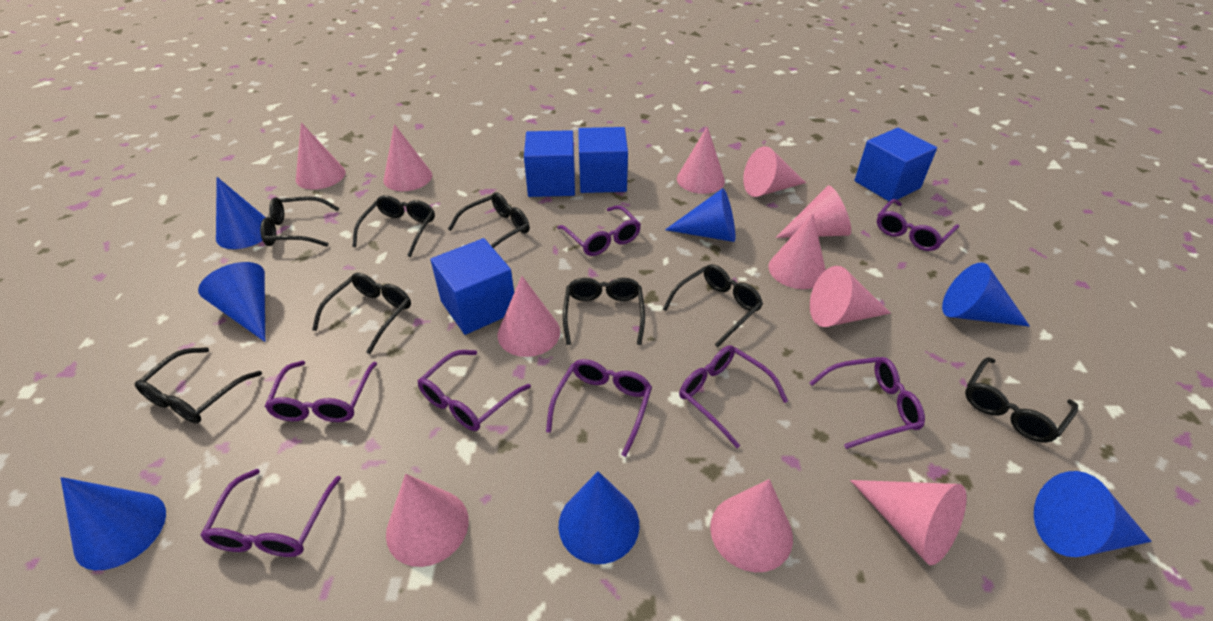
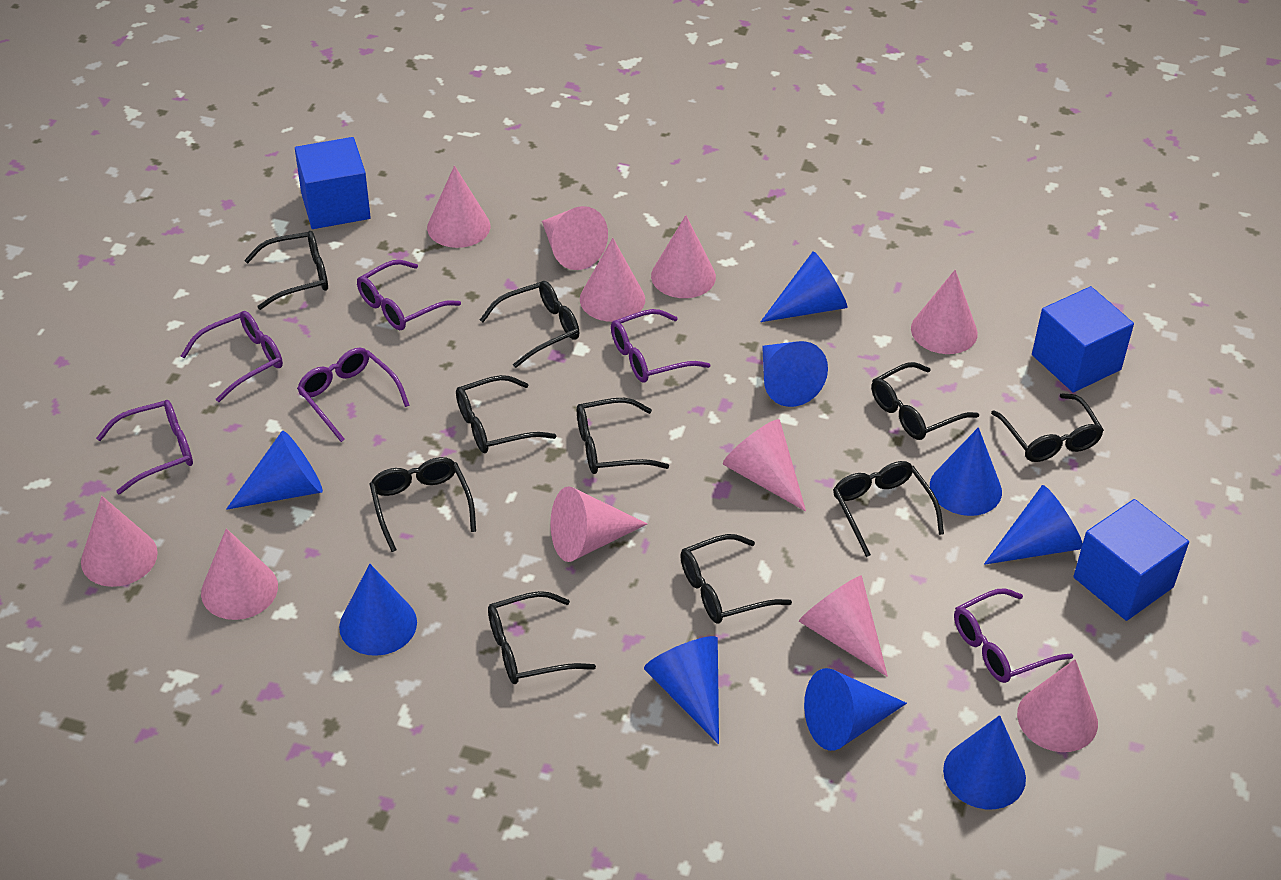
black glasses: [135,347,262,423] [260,196,339,247] [312,273,411,354] [352,195,435,257] [448,192,530,249] [563,278,645,345] [663,264,763,348] [965,357,1078,443] = 8 -> [244,231,328,310] [370,457,476,552] [456,375,557,453] [480,281,580,368] [488,591,596,684] [577,398,669,474] [680,534,792,624] [833,461,944,557] [872,362,979,440] [991,393,1104,462] = 10
blue cone: [61,477,166,570] [198,262,265,342] [216,177,266,249] [559,471,639,564] [665,188,735,242] [942,262,1030,327] [1034,471,1152,557] = 7 -> [226,431,323,510] [339,564,417,656] [644,636,719,744] [761,251,848,322] [762,341,828,407] [804,668,907,751] [930,427,1002,516] [943,715,1026,809] [984,485,1083,565] = 9
blue cube: [430,238,514,335] [524,130,575,197] [578,127,628,193] [854,128,937,201] = 4 -> [295,137,371,229] [1032,286,1134,393] [1073,499,1189,621] = 3
purple glasses: [200,469,341,557] [264,361,377,422] [418,350,531,431] [546,359,652,457] [557,205,641,256] [679,345,788,448] [809,357,925,449] [877,199,959,251] = 8 -> [96,400,193,494] [181,311,283,402] [297,348,410,442] [357,260,461,330] [611,309,711,383] [954,588,1073,683] = 6

